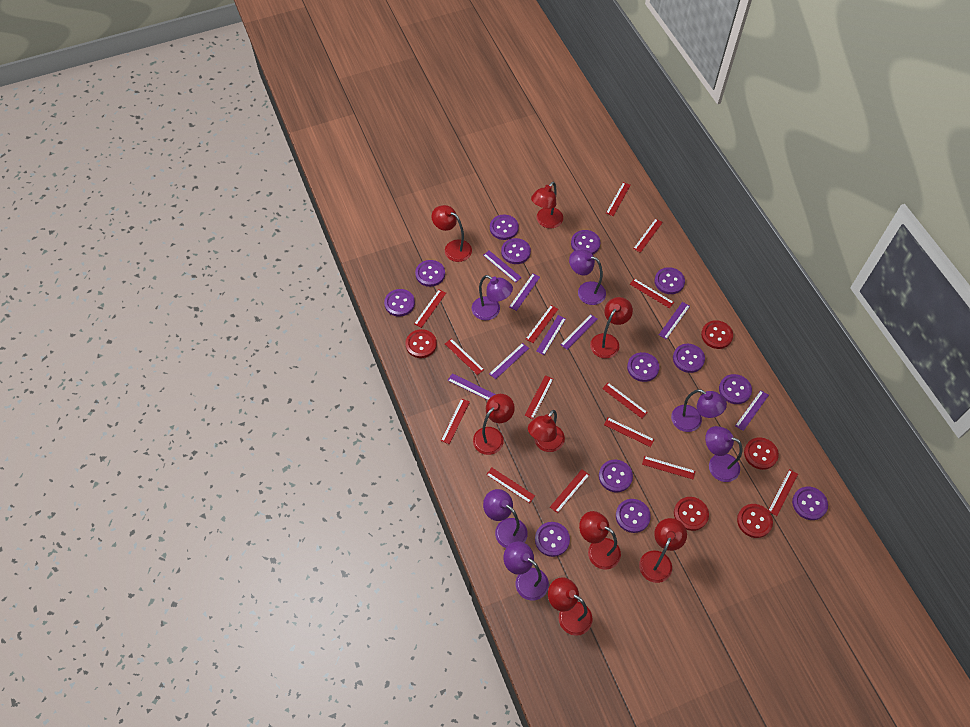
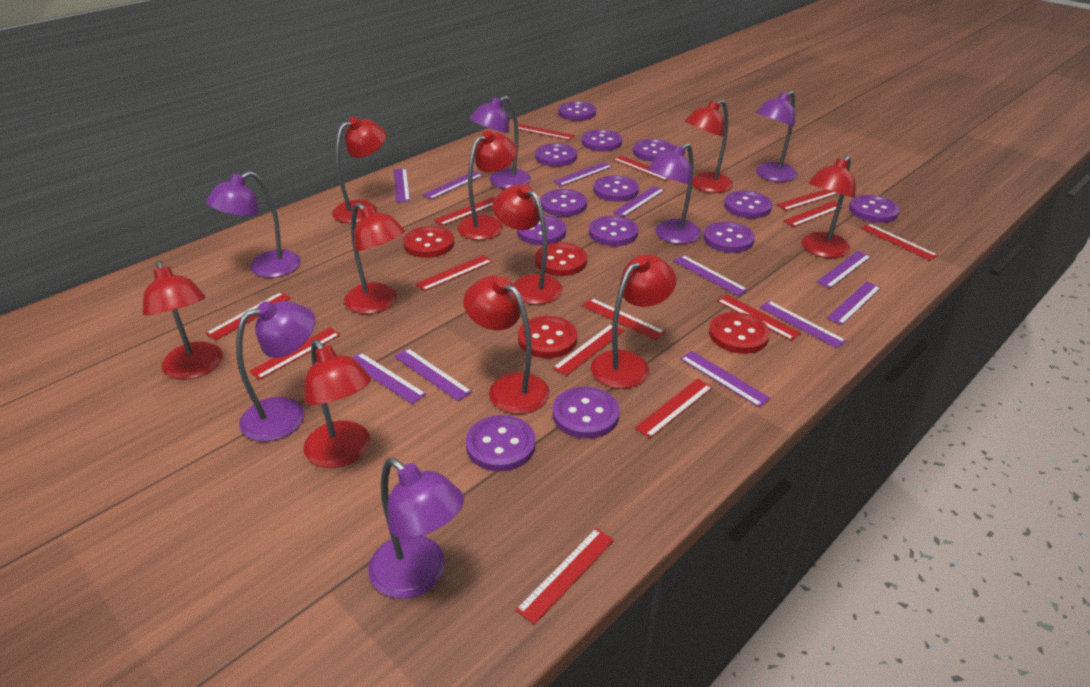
purple ruler: [448,373,496,400] [483,250,522,283] [489,343,529,379] [509,274,540,311] [536,315,566,355] [560,314,598,350] [659,302,690,339] [735,390,769,431] = 8 -> [352,353,427,404] [394,169,410,202] [394,348,472,401] [423,171,483,200] [553,162,612,186] [613,186,665,217] [673,255,748,296] [680,351,771,407] [759,301,847,348] [816,251,871,288] [827,281,881,325] = 11
red button: [405,329,437,358] [674,497,709,531] [701,320,733,349] [737,504,773,538] [744,437,779,470] = 5 -> [403,226,454,258] [518,316,577,358] [535,242,587,276] [709,312,770,354] = 4
red lamp: [431,205,472,262] [473,394,515,455] [528,410,565,452] [531,182,563,228] [548,577,593,636] [579,511,621,570] [590,297,633,359] [639,518,687,583] = 8 -> [143,260,223,380] [304,339,371,468] [332,117,386,223] [344,203,405,314] [457,131,517,240] [463,276,550,414] [493,184,563,304] [591,254,676,389] [685,99,733,193] [802,155,856,258] = 10

